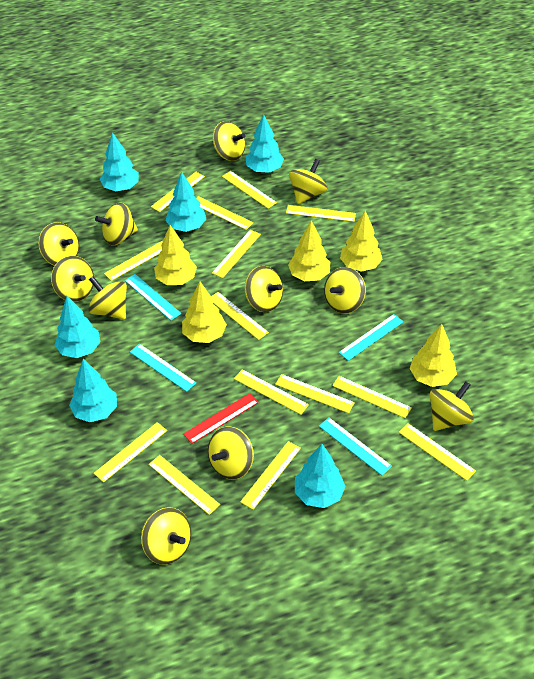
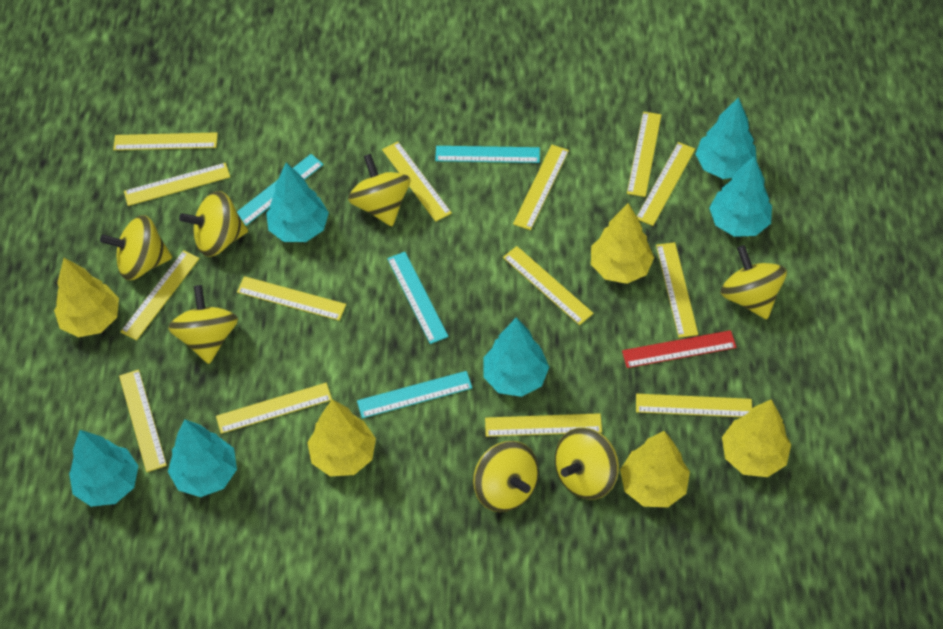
yellow spinning top: [38,222,79,266] [51,256,95,302] [88,276,127,320] [95,203,138,246] [141,507,191,565] [208,427,254,479] [213,121,245,161] [245,266,283,312] [289,159,327,204] [324,267,366,314] [430,381,474,431] = 11 -> [100,215,172,280] [168,285,238,364] [179,191,248,257] [348,154,410,226] [473,441,539,512] [555,427,619,500] [720,245,787,319] = 7

